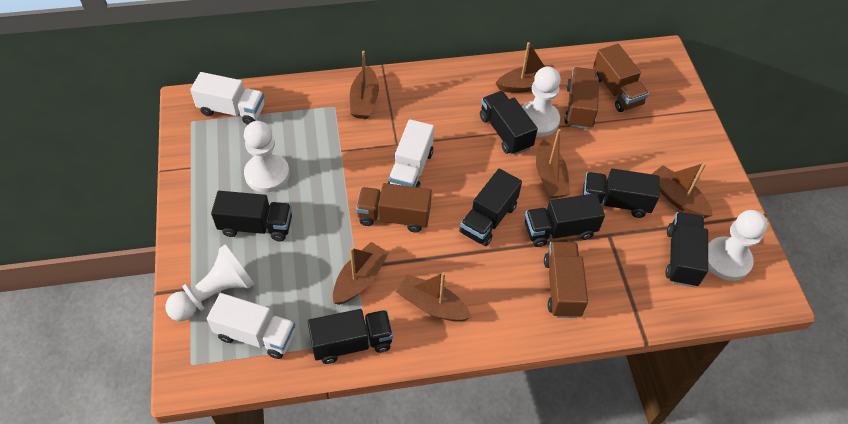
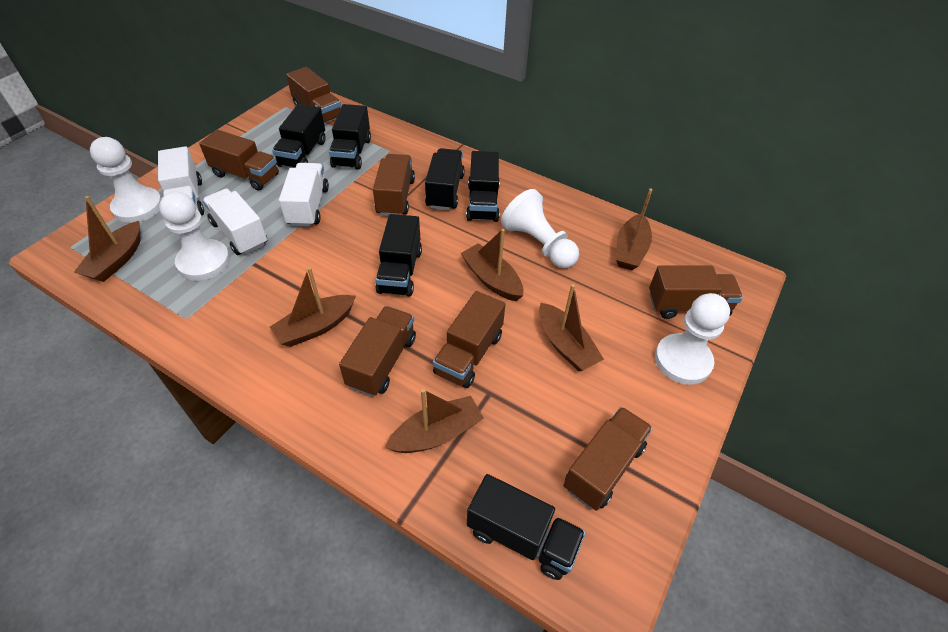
black truck: [211,191,292,241] [308,309,393,364] [459,169,522,246] [480,91,538,155] [525,193,605,247] [583,168,660,218] [665,212,708,287] = 7 -> [272,104,326,168] [329,104,371,170] [375,214,422,297] [425,148,465,210] [466,151,500,222] [467,474,586,580] = 6
brown truck: [356,183,432,233] [544,242,588,318] [564,67,599,129] [593,44,649,112] = 4 -> [199,130,279,191] [286,67,341,123] [339,306,416,397] [373,154,415,216] [433,291,505,388] [563,407,653,511] [649,266,743,319] = 7

